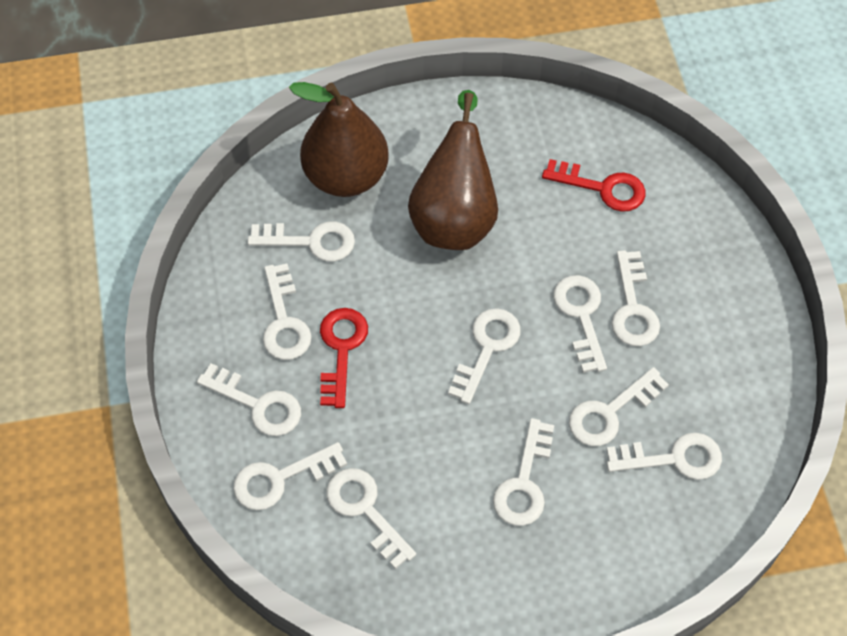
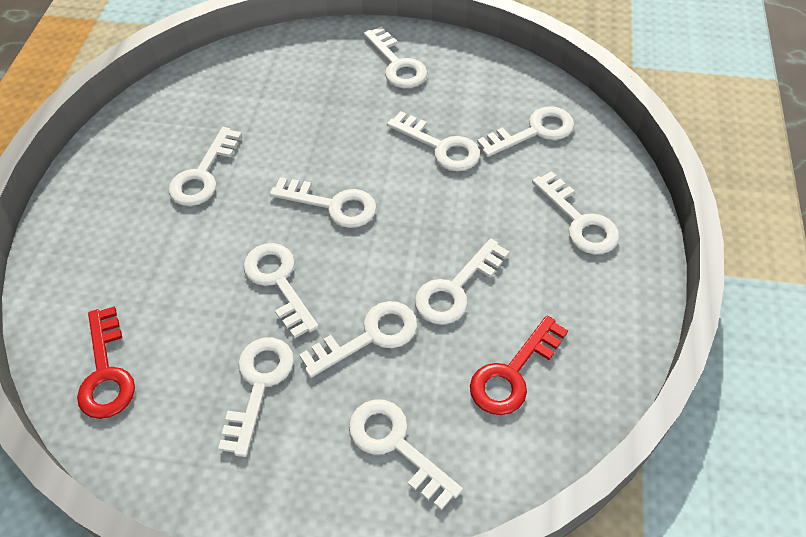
brown pear: [289,82,389,197] [408,90,498,250] = 2 -> none = 0

